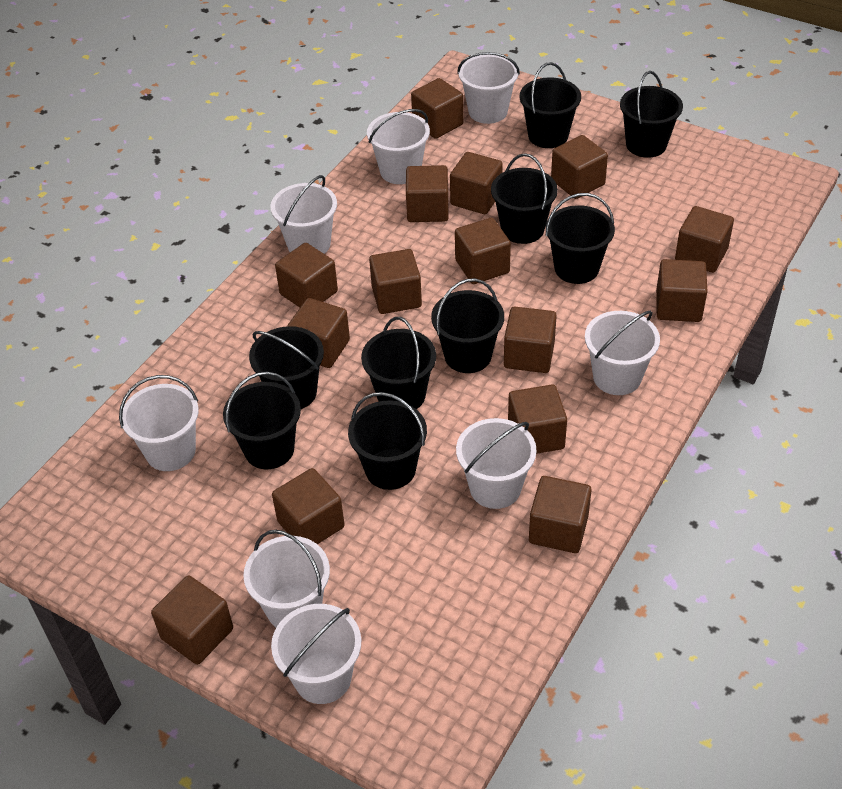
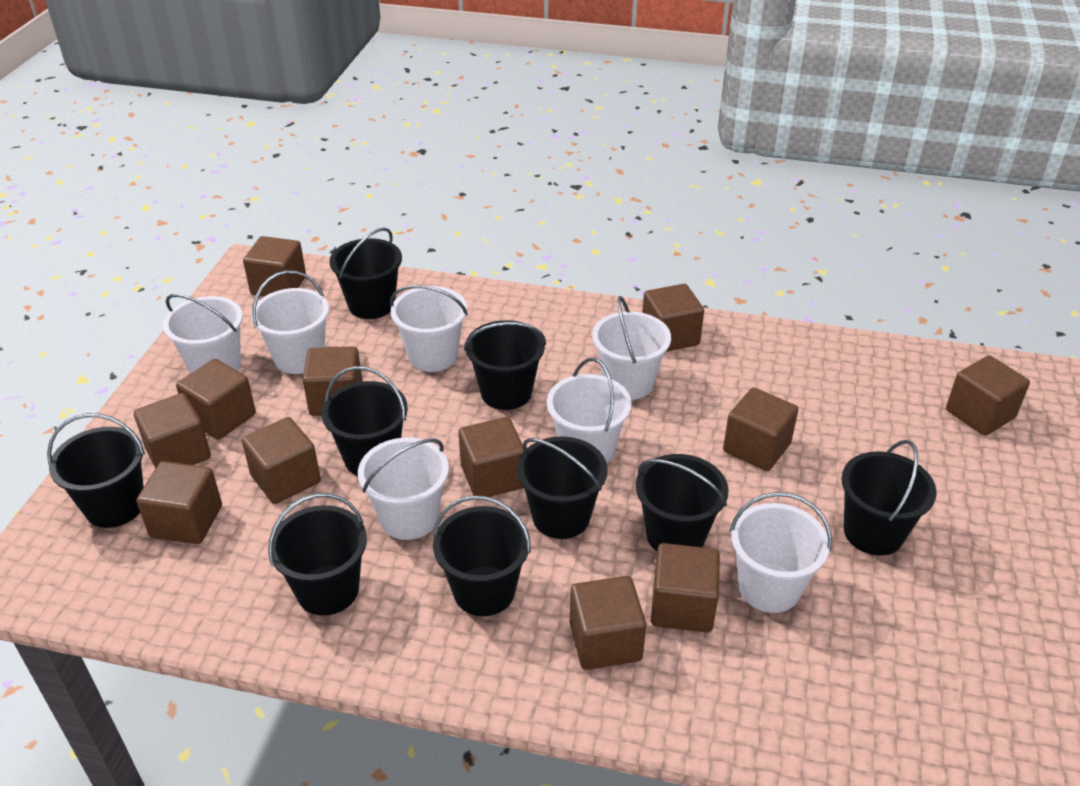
brown cube: [151,575,233,665] [272,468,345,544] [275,243,338,307] [288,298,350,368] [369,249,422,314] [406,165,449,222] [411,78,464,139] [450,152,503,214] [455,218,511,284] [504,306,557,373] [508,384,567,454] [529,476,592,553] [551,135,608,199] [656,259,708,322] [675,206,734,273] = 15 -> [134,393,211,469] [136,461,222,544] [176,359,256,440] [242,417,321,504] [243,236,306,297] [303,346,363,416] [459,417,524,497] [570,576,646,670] [642,284,704,352] [651,543,720,633] [723,387,799,471] [946,355,1030,436] = 12
white bucket: [119,375,199,471] [243,530,330,628] [270,175,337,254] [271,604,361,704] [367,109,430,184] [456,418,537,509] [457,52,520,124] [585,310,660,395] = 8 -> [163,294,243,374] [251,270,329,374] [358,437,449,540] [390,285,468,372] [547,358,631,463] [592,296,671,400] [730,492,832,613] = 7

